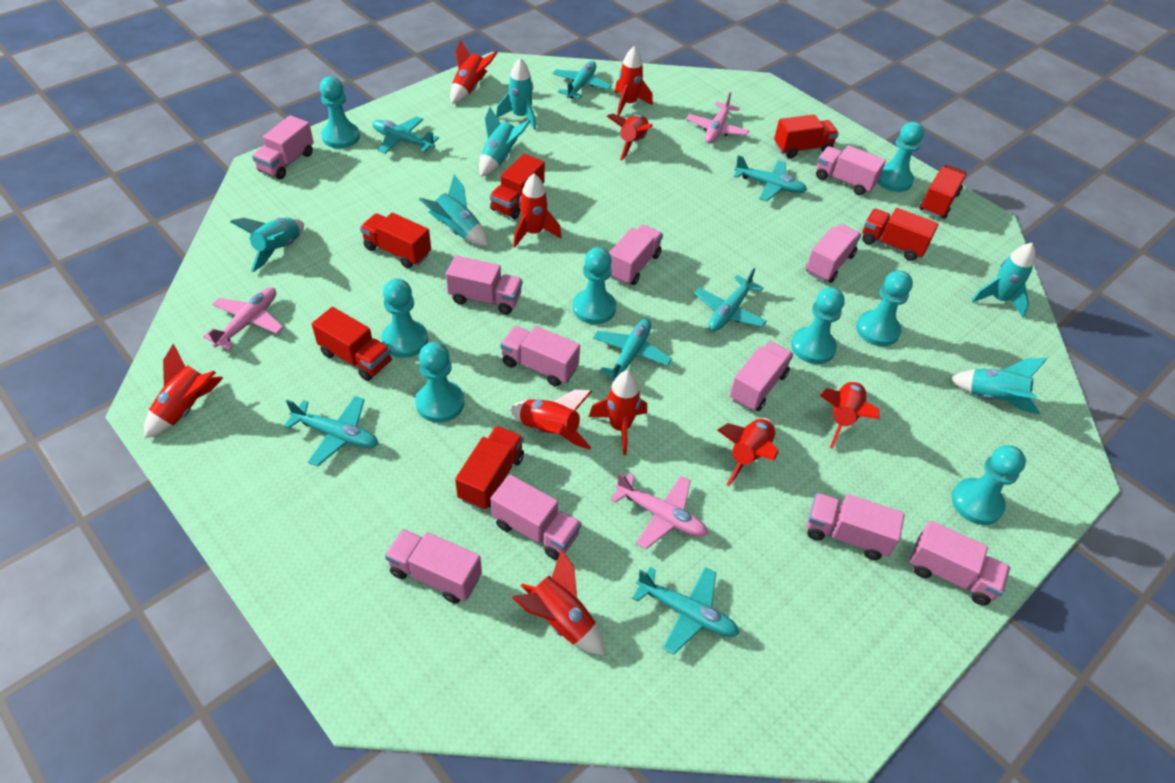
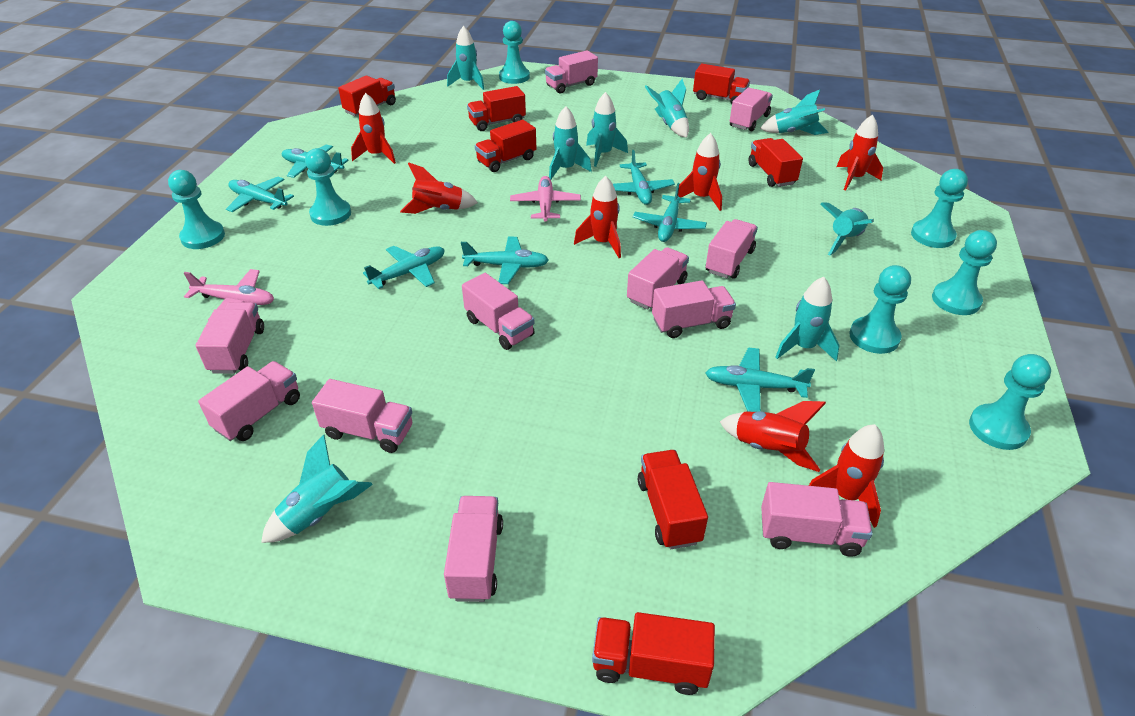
pink plane: [203,287,284,350] [611,473,708,549] [686,92,749,143] = 3 -> [184,269,274,320] [510,176,581,222] = 2
red rocket: [144,344,223,438] [450,40,498,104] [509,390,592,450] [512,549,604,655] [513,174,562,247] [589,371,647,455] [607,114,653,160] [615,46,653,116] [717,418,778,486] [819,381,880,449] = 10 -> [351,93,396,164] [400,163,478,214] [574,176,621,258] [678,133,722,211] [720,401,826,472] [809,424,884,528] [837,115,883,191] = 7
turquoise pawn: [320,76,360,148] [381,278,428,358] [416,342,464,423] [573,247,616,324] [791,287,845,364] [856,270,913,346] [877,122,924,192] [951,445,1026,525] = 8 -> [168,170,225,249] [305,148,351,226] [499,21,530,84] [849,265,911,354] [911,169,968,248] [932,230,997,315] [969,354,1051,450] = 7
turquoise rocket: [230,217,304,272] [419,174,488,246] [479,107,531,177] [496,58,536,130] [950,358,1047,414] [971,243,1035,318] = 6 -> [261,434,373,543] [447,26,484,90] [549,106,592,180] [586,92,628,167] [645,79,689,138] [760,90,829,135] [775,277,840,362] [820,202,874,256] = 8

